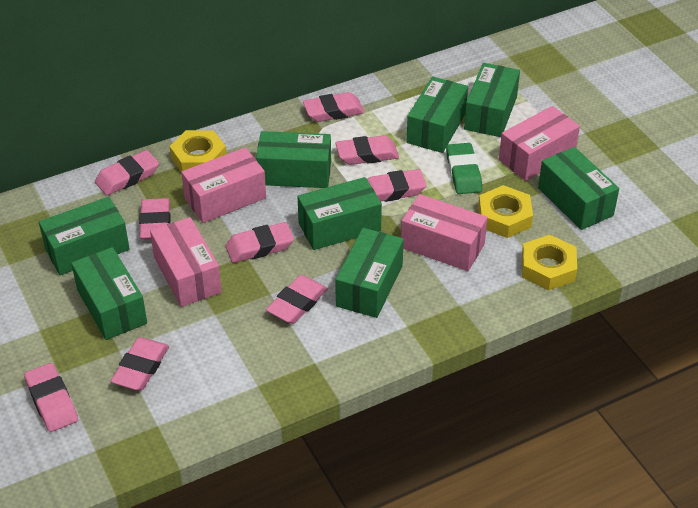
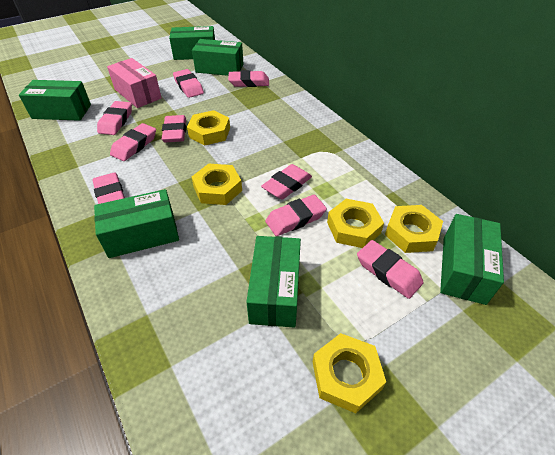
green box: [39,197,130,275] [71,247,147,340] [256,131,331,188] [297,177,382,250] [335,228,404,318] [407,77,468,153] [464,63,520,137] [538,147,619,230] = 8 -> [19,80,91,121] [94,189,179,258] [169,26,215,60] [192,39,244,76] [246,236,301,327] [440,214,504,305] = 6
green eraser: [446,143,482,194] = 1 -> none = 0
pink box: [150,217,222,307] [181,147,266,223] [401,194,488,271] [499,106,580,181] = 4 -> [107,58,162,108] = 1
yellow nut: [170,130,227,172] [478,185,533,238] [522,234,577,290] = 3 -> [187,110,230,146] [192,164,242,205] [313,333,386,413] [327,199,384,248] [385,205,443,253] = 5

